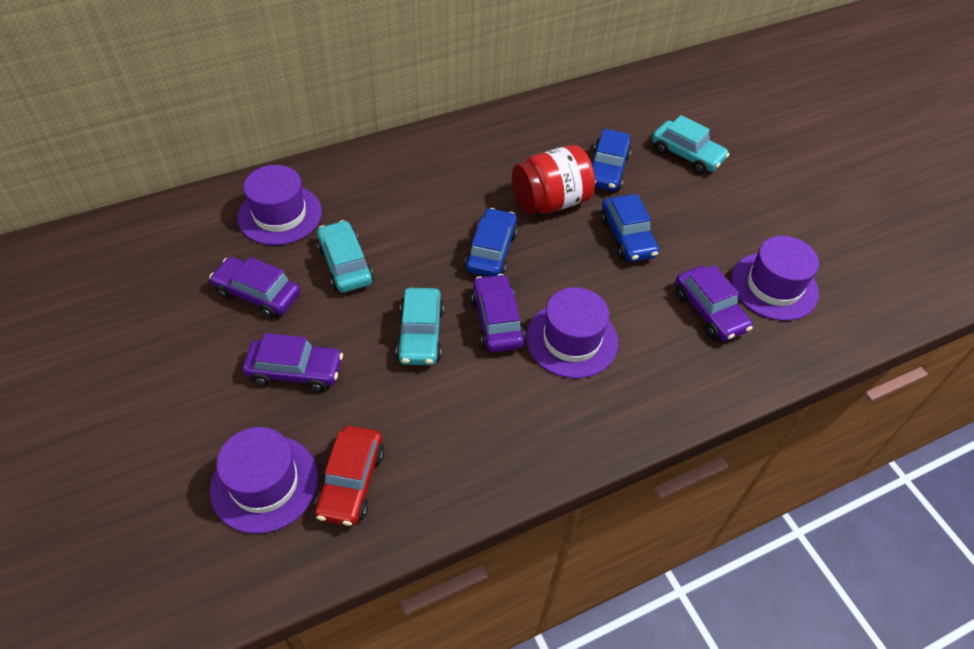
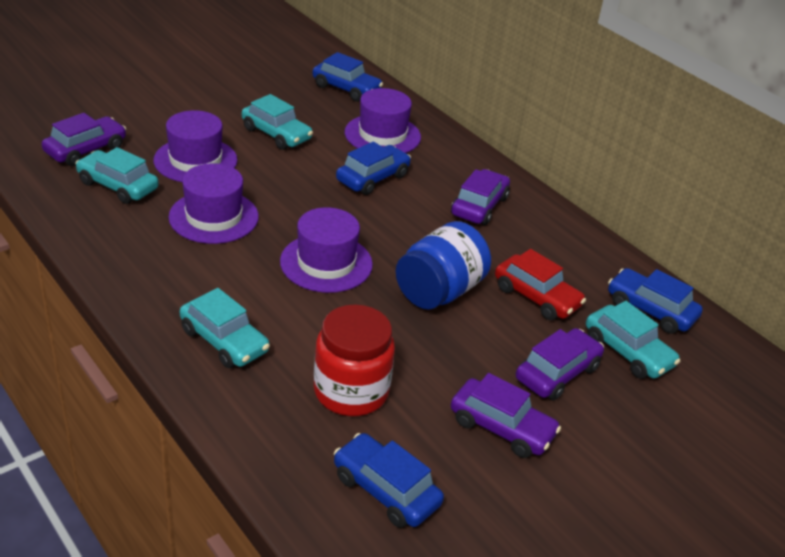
blue car: [465,208,518,277] [592,129,632,191] [600,194,659,262] = 3 -> [312,52,383,102] [334,433,444,528] [336,141,411,195] [608,268,703,334] = 4
blue jar: none = 0 -> [396,221,491,309] = 1
turquoise car: [316,220,373,293] [396,288,444,365] [652,115,730,174] = 3 -> [75,147,159,204] [180,288,270,368] [242,94,313,150] [586,301,680,379] = 4

